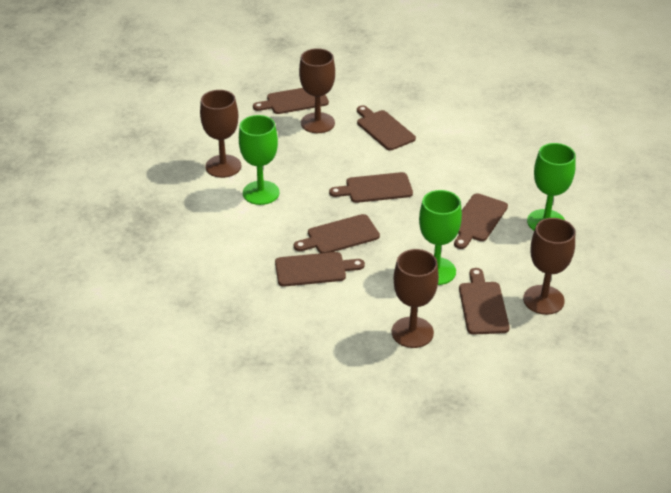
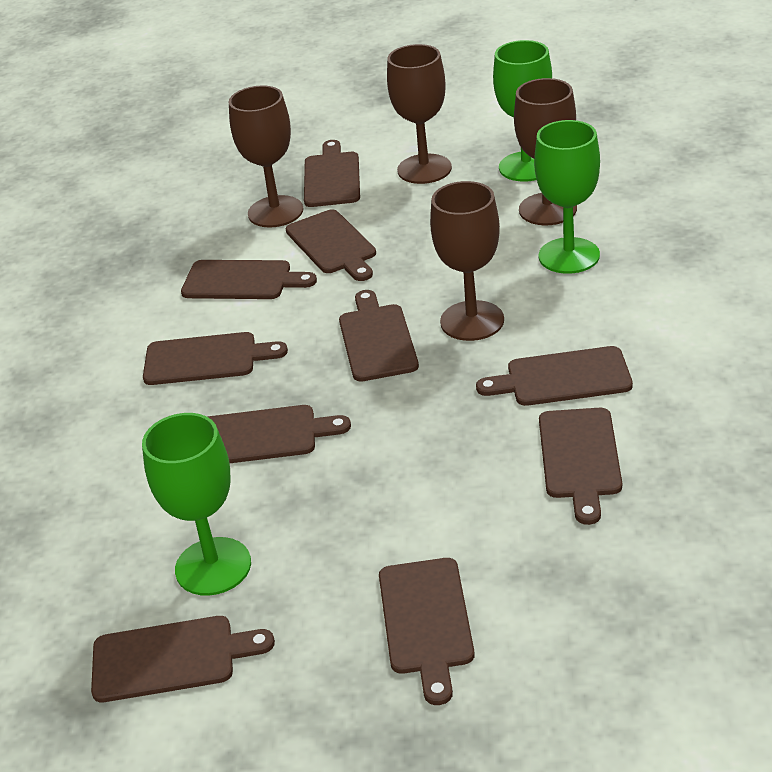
brown cutting board: [253,88,329,114] [275,252,365,287] [294,214,380,253] [329,172,413,203] [357,105,416,150] [454,193,508,249] [459,268,510,335] = 7 -> [91,616,275,702] [143,332,288,385] [181,260,317,299] [207,405,351,463] [286,209,376,281] [304,140,360,207] [339,290,419,382] [379,558,475,705] [476,346,633,406] [539,408,622,525] = 10

